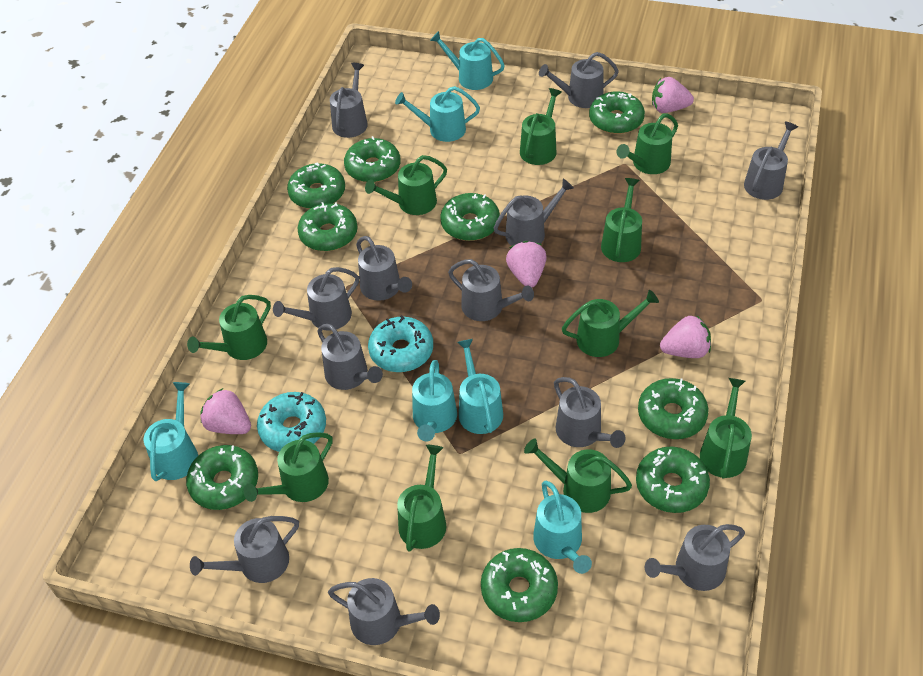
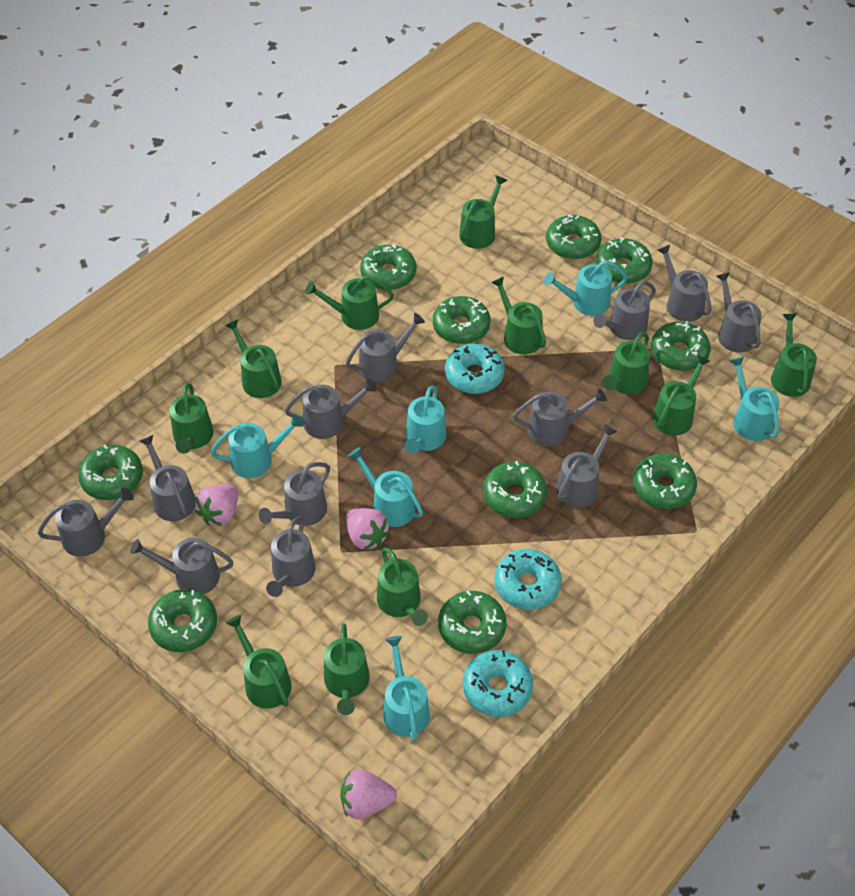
green donut: [186,445,258,510] [287,162,345,209] [297,202,358,251] [344,136,400,183] [440,193,500,241] [481,548,558,622] [589,91,645,134] [636,447,710,513] [638,378,709,439] = 9 -> [78,445,143,500] [148,589,217,652] [360,244,416,290] [433,296,491,344] [438,591,506,654] [483,461,547,518] [546,214,602,259] [596,237,653,284] [633,453,697,509] [651,321,711,371] = 10
green watering can: [187,295,271,360] [244,432,333,502] [365,155,447,215] [397,445,446,552] [520,88,562,165] [524,439,632,513] [562,290,659,357] [601,178,642,262] [617,113,678,174] [700,378,752,478] = 10 -> [169,383,213,454] [225,319,281,398] [226,615,292,709] [305,276,394,330] [324,623,370,715] [377,547,428,626] [459,175,507,249] [491,277,546,354] [602,332,650,394] [652,355,710,436] [771,314,817,397] = 11
pink strawberry: [200,388,251,434] [506,241,547,288] [652,77,694,113] [660,315,711,358] = 4 -> [195,484,238,526] [340,769,397,819] [346,508,390,550] = 3
turquoise donut: [257,392,326,452] [368,315,433,372] = 2 -> [445,344,505,394] [463,650,533,717] [495,549,562,610] = 3

